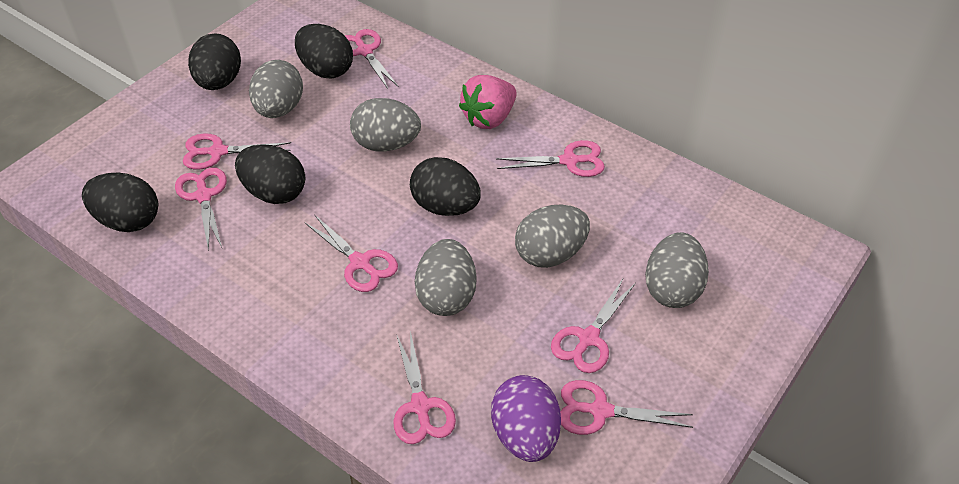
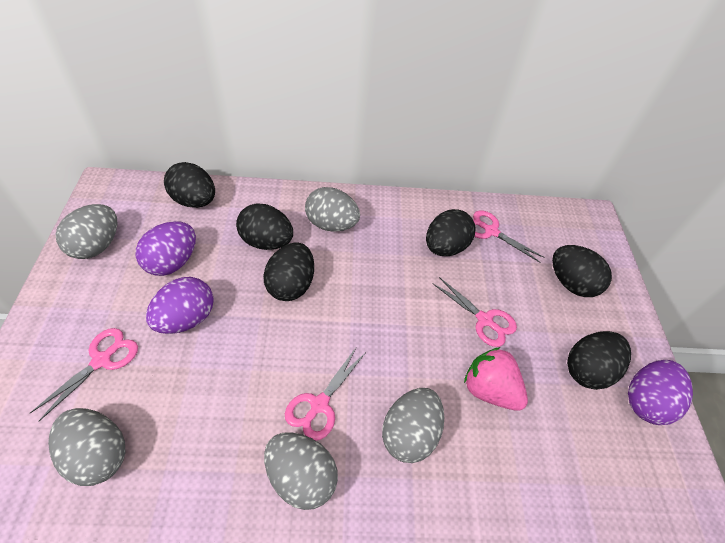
black egg: [82,173,158,232] [188,33,241,90] [235,144,305,204] [295,24,353,78] [410,157,481,216] = 5 -> [164,162,215,208] [236,204,293,250] [263,242,314,301] [426,209,476,256] [552,245,612,297] [567,331,631,390] = 6
pink scissors: [175,167,227,251] [183,133,291,170] [304,214,398,292] [345,29,398,89] [393,331,456,444] [496,140,605,177] [551,279,636,373] [561,380,693,435] = 8 -> [30,328,138,421] [285,348,365,441] [432,277,517,347] [473,210,544,263] = 4
purple egg: [491,375,561,462] = 1 -> [136,221,196,276] [146,277,214,334] [628,360,693,425] = 3

